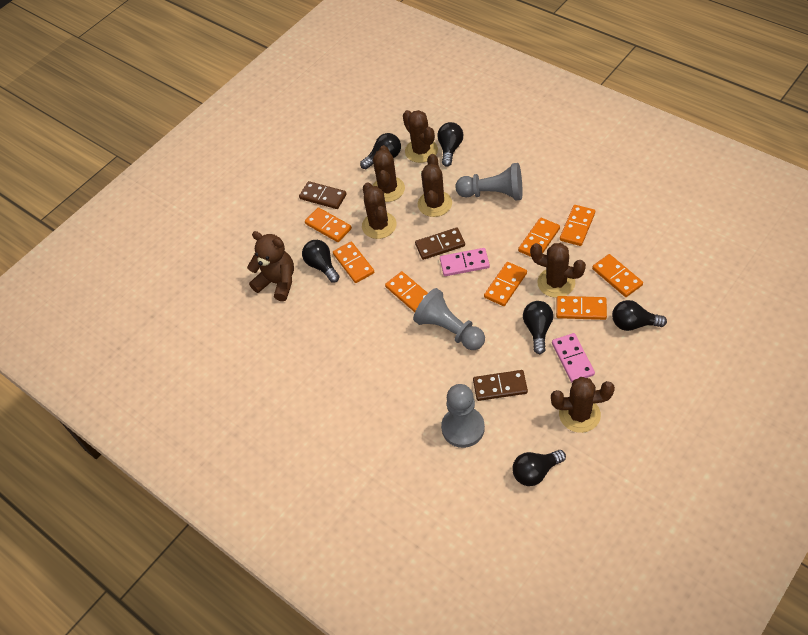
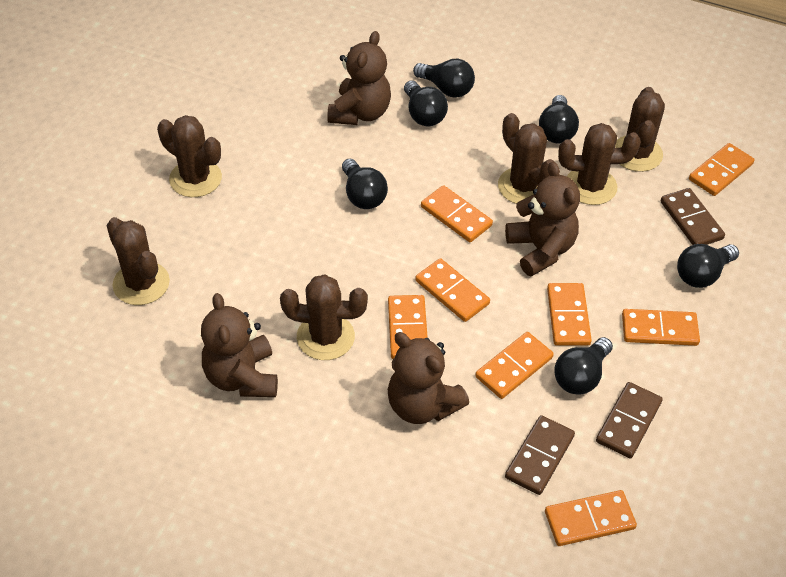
brown teddy bear: [247,231,294,301] = 1 -> [201,293,278,397] [327,31,391,125] [388,332,469,424] [505,162,580,277] = 4
grey pawn: [413,288,485,350] [441,384,485,448] [456,163,522,200] = 3 -> none = 0
pink domino: [440,248,490,276] [552,333,595,382] = 2 -> none = 0

